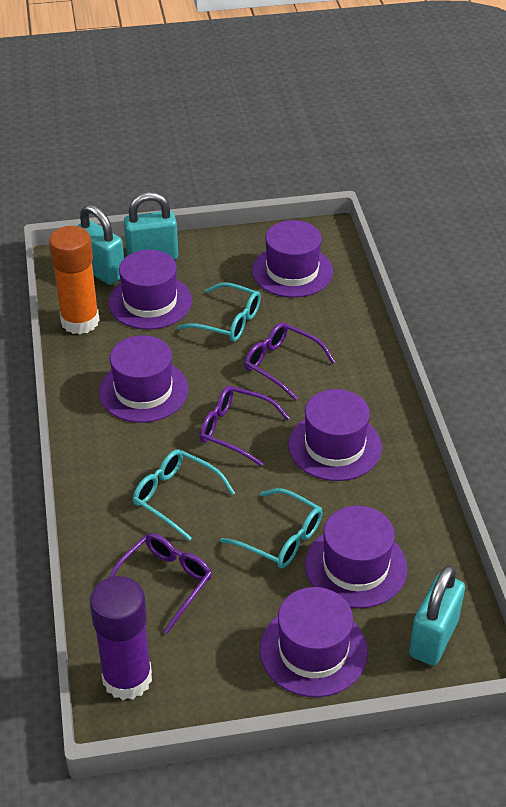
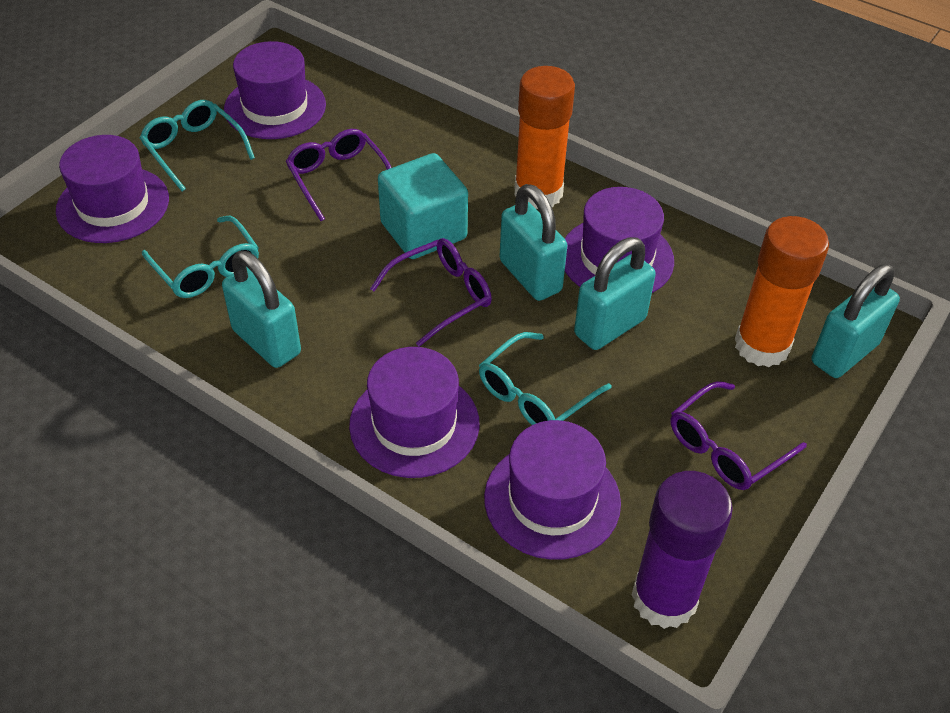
orange glue stick: [49,226,100,334] = 1 -> [514,66,575,209] [735,216,829,367] = 2
purple hat: [99,335,189,423] [108,250,192,330] [252,220,333,298] [260,587,368,697] [288,389,382,481] [305,506,407,608] = 6 -> [56,135,169,243] [224,41,326,139] [349,347,479,478] [484,420,621,560] [565,187,674,293] = 5
turquoise cube: none = 0 -> [378,153,468,259] = 1
turquoise padlock: [77,204,124,285] [124,192,178,260] [409,565,465,666] = 3 -> [222,251,301,368] [499,184,567,301] [574,237,656,350] [812,264,900,378] = 4

